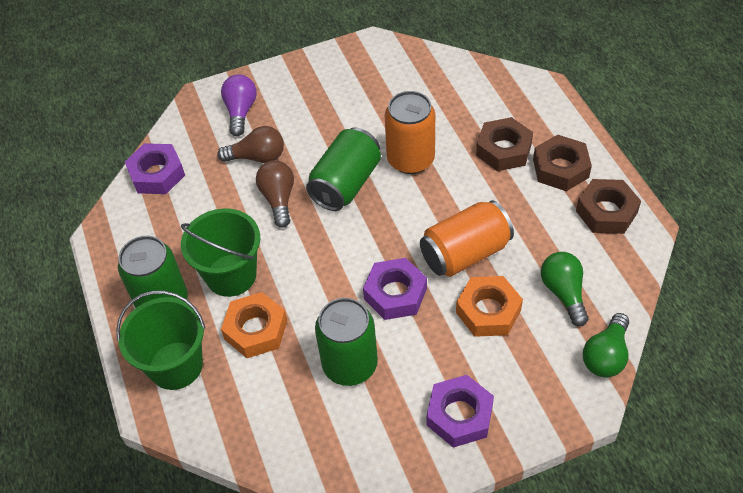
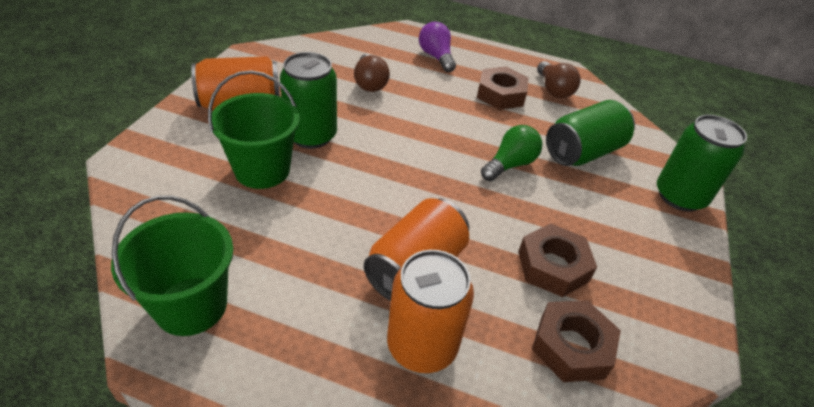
green light bulb: [541,252,589,326] [583,313,629,377] = 2 -> [481,125,542,181] = 1
orange can: [385,91,435,174] [420,200,514,277] = 2 -> [191,56,280,110] [364,198,469,301] [387,250,474,373] = 3
orange nut: [221,292,287,358] [456,276,523,337] = 2 -> none = 0
purple nut: [125,143,185,194] [363,258,427,320] [427,375,494,448] = 3 -> none = 0

